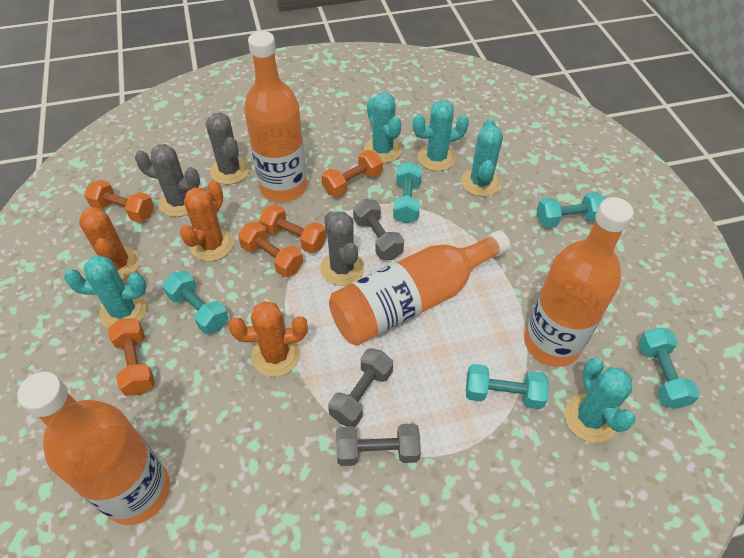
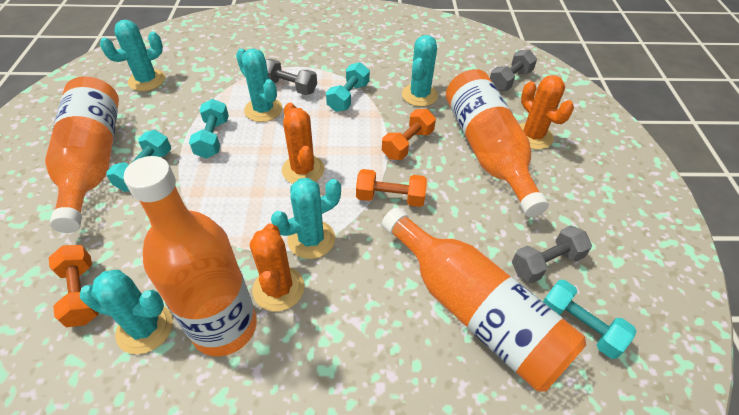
grey cactus: [135,144,200,217] [206,113,250,185] [320,211,364,286] = 3 -> none = 0
orange dumbbell: [84,180,154,222] [108,318,155,396] [238,221,303,277] [259,204,327,253] [322,150,383,197] = 5 -> [49,245,99,327] [356,169,427,207] [382,109,436,160] = 3
turquoise dumbbell: [163,271,228,334] [393,162,422,223] [466,364,549,409] [537,192,606,228] [639,327,700,409] = 5 -> [106,130,171,192] [189,99,229,159] [326,62,370,112] [543,280,637,359] = 4

